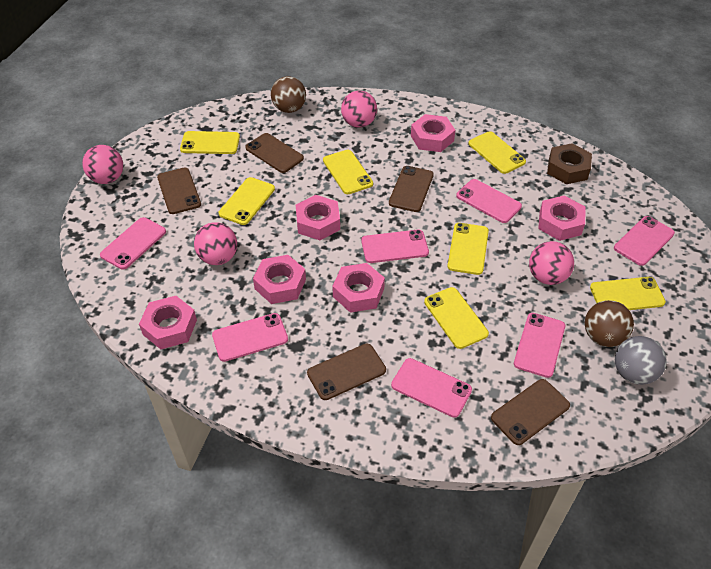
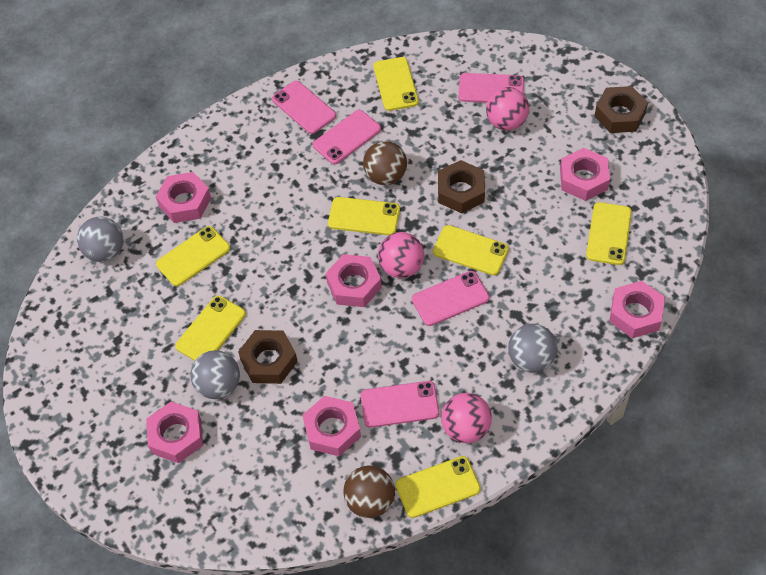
brown nut: [547,143,592,184] = 1 -> [238,330,298,384] [438,160,485,213] [595,86,648,133] = 3
brown phone: [157,168,201,214] [245,133,304,173] [307,343,386,400] [389,166,434,212] [491,379,570,445] = 5 -> none = 0
grey ball: [615,336,667,385] = 1 -> [77,216,123,262] [190,350,240,399] [508,324,557,372] = 3
pink ball: [82,145,123,184] [194,222,237,265] [341,91,377,128] [529,241,574,285] = 4 -> [378,232,424,278] [441,393,492,443] [486,87,529,130] = 3
pink phone: [100,217,166,270] [212,313,288,362] [361,230,429,263] [391,358,472,418] [456,179,522,223] [514,313,565,378] [614,216,675,266] = 7 -> [272,81,336,134] [313,110,381,164] [361,381,439,428] [412,271,489,326] [458,73,524,103] = 5

